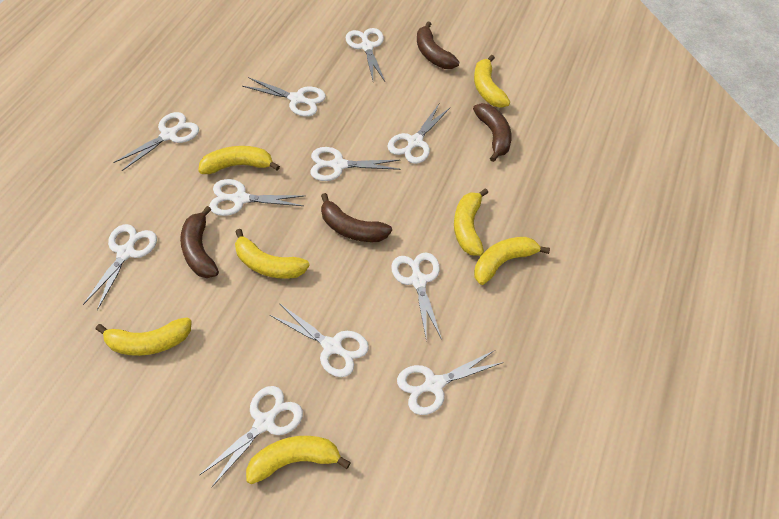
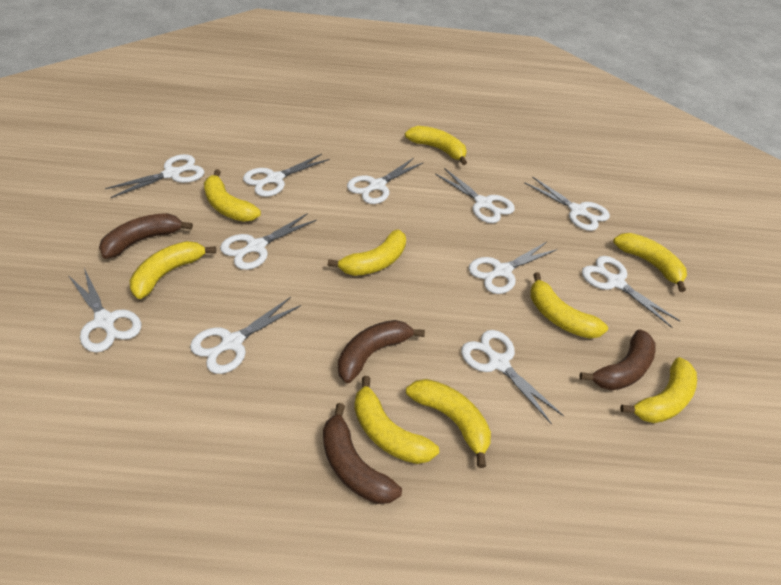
yellow banana: [96,317,192,356] [198,146,280,174] [235,229,310,279] [246,436,351,484] [454,188,488,256] [474,55,510,108] [474,237,550,285] = 7 -> [129,241,216,299] [204,169,261,222] [328,229,406,276] [354,376,439,464] [405,126,467,165] [406,379,491,468] [530,272,608,339] [613,233,687,292] [620,357,697,423] = 9

